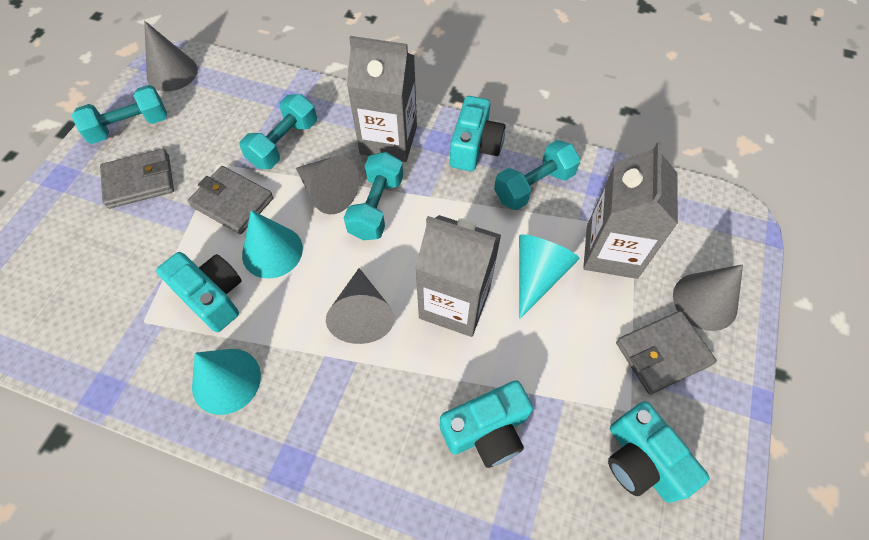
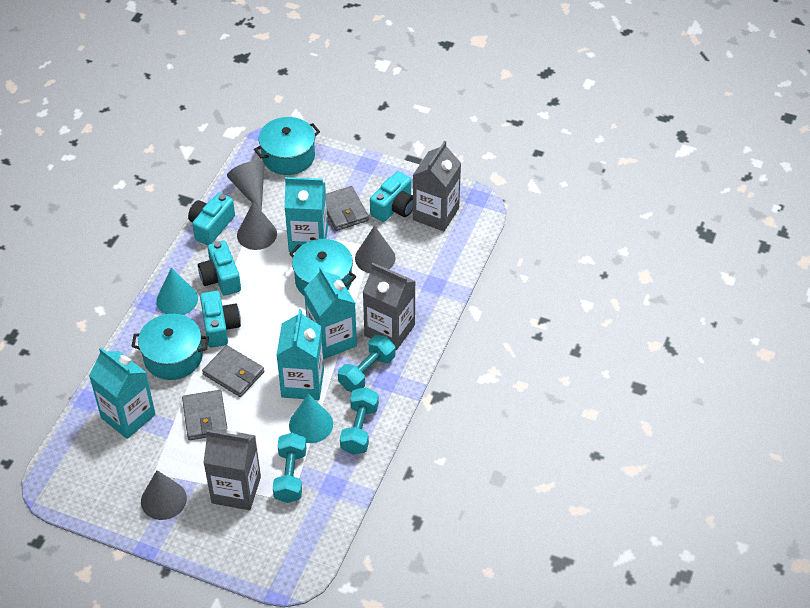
turquoise carton: none = 0 -> [89,348,156,439] [276,309,324,400] [285,177,328,252] [304,266,357,359] = 4
turquoise cone: [192,349,261,415] [242,210,303,279] [519,234,580,319] = 3 -> [156,268,198,315] [289,394,333,443] = 2
turquoise dumbbell: [71,85,167,144] [240,94,317,169] [344,152,403,240] [494,140,581,210] = 4 -> [273,433,306,503] [338,335,395,392] [340,387,379,455] = 3
turquoise pot: none = 0 -> [131,314,209,380] [254,117,320,175] [289,239,356,296] = 3

